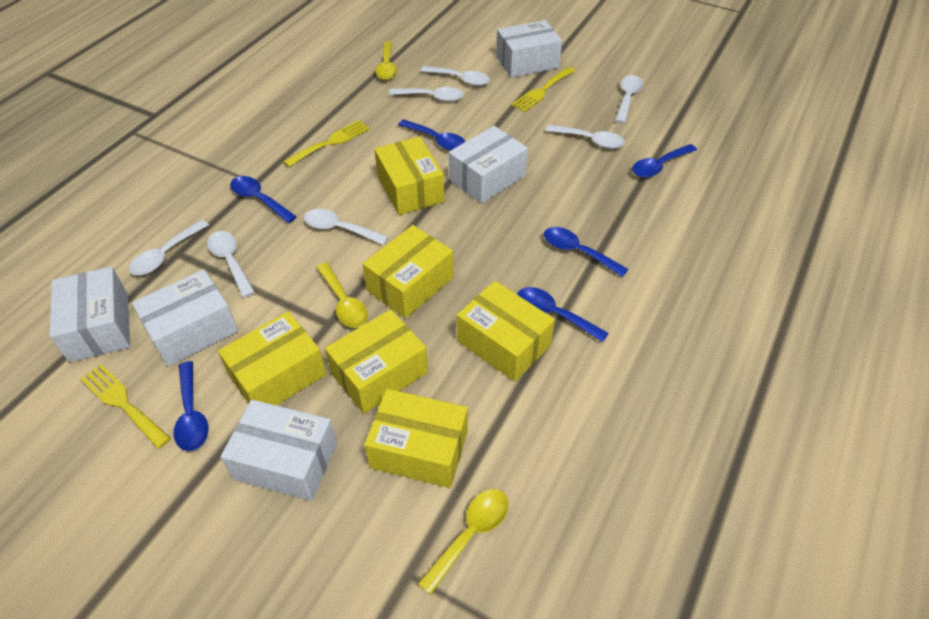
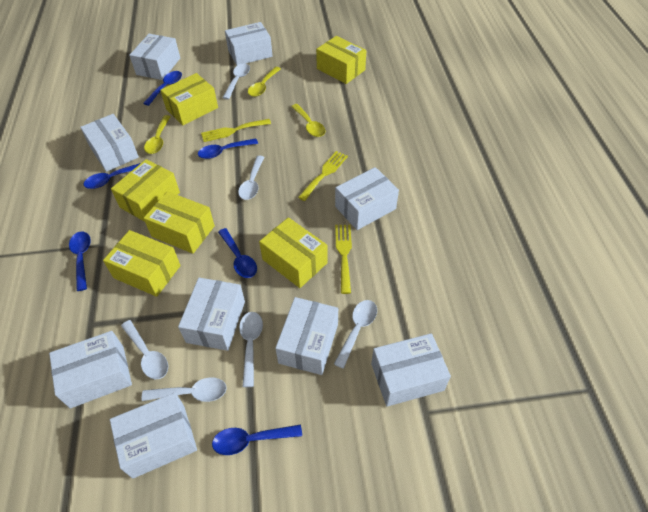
white box: [50,267,130,362] [132,269,238,367] [220,400,337,501] [449,126,528,204] [496,20,562,78] = 5 -> [49,331,132,408] [80,114,139,172] [110,392,197,479] [129,34,180,80] [178,278,245,351] [225,22,273,65] [275,297,338,375] [335,167,399,230] [371,333,451,407] = 9
white spoon: [129,220,209,275] [207,231,255,298] [304,209,388,245] [389,87,464,102] [421,66,490,86] [546,125,625,149] [615,75,643,123] = 7 -> [121,320,168,379] [141,377,227,402] [223,63,250,100] [238,156,265,200] [239,312,263,387] [334,300,377,369] = 6

